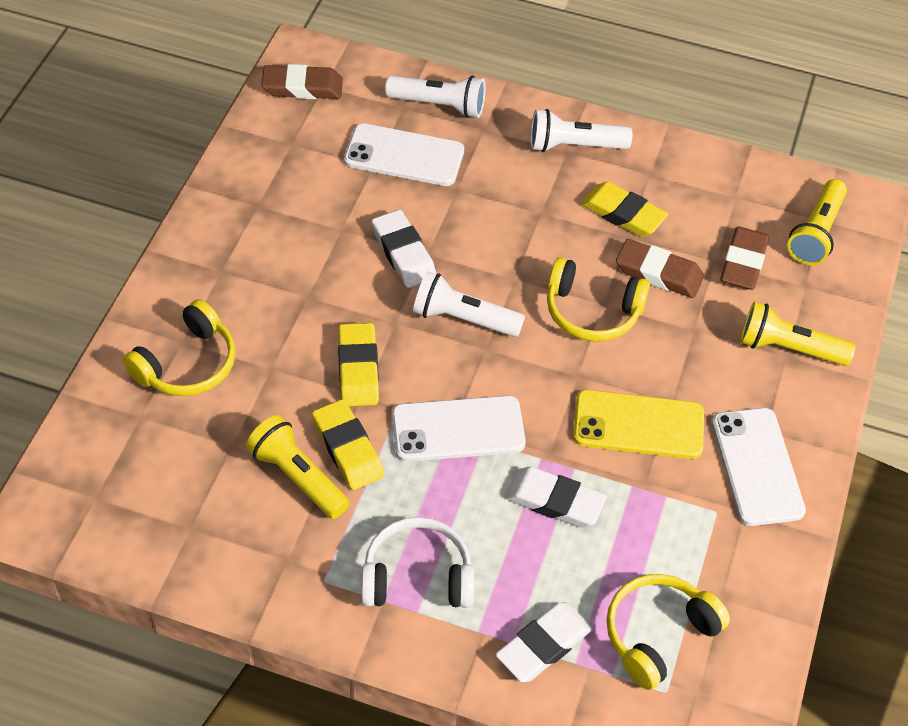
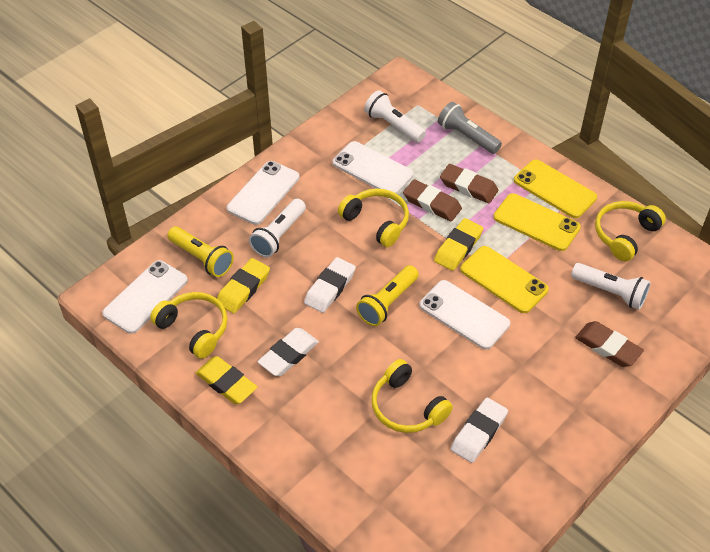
grey flashlight: none = 0 -> [438,102,502,154] = 1
white headphones: [361,517,474,608] = 1 -> none = 0
white phone: [344,123,464,186] [392,396,526,462] [712,408,806,526] = 3 -> [102,260,188,334] [227,161,299,225] [332,141,414,194] [419,280,510,350] = 4
yellow flashlight: [246,415,349,519] [741,302,856,366] [787,179,847,265] = 3 -> [167,226,234,277] [356,265,419,326] = 2
yellow headphones: [123,299,236,396] [547,257,650,341] [606,574,730,690] = 3 -> [150,292,228,359] [338,189,409,247] [371,359,453,433] [595,201,666,261] = 4
yellow phone: [573,390,704,459] = 1 -> [460,246,549,313] [493,193,581,251] [514,159,597,218] = 3

